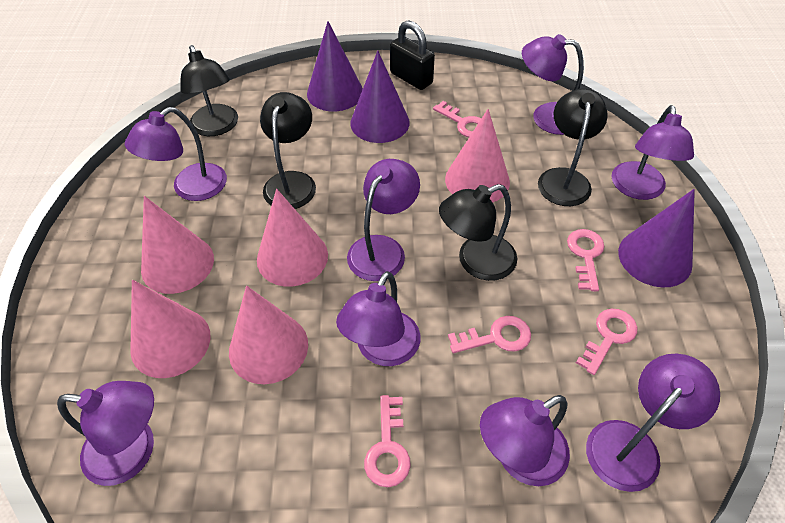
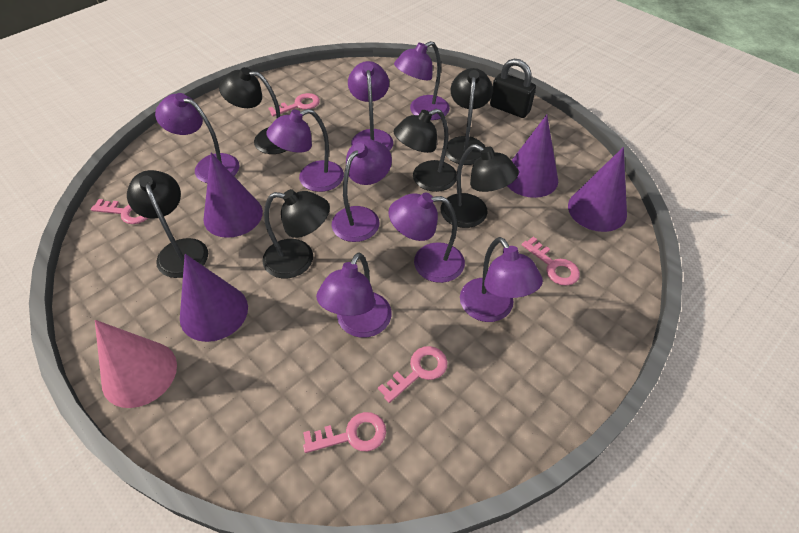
black lamp: [180,45,238,136] [260,92,316,209] [439,184,517,281] [538,89,607,206] = 4 -> [127,170,208,278] [219,67,287,154] [262,189,330,278] [394,109,457,192] [440,144,519,228] [446,68,493,165] = 6
pink cone: [130,280,210,378] [141,196,214,294] [229,286,308,384] [257,189,328,287] [445,109,510,202] = 5 -> [95,320,177,408] = 1
purple cone: [307,21,363,111] [350,50,410,143] [618,189,695,287] = 3 -> [180,254,248,342] [203,153,263,238] [507,114,558,198] [568,147,627,232] = 4

